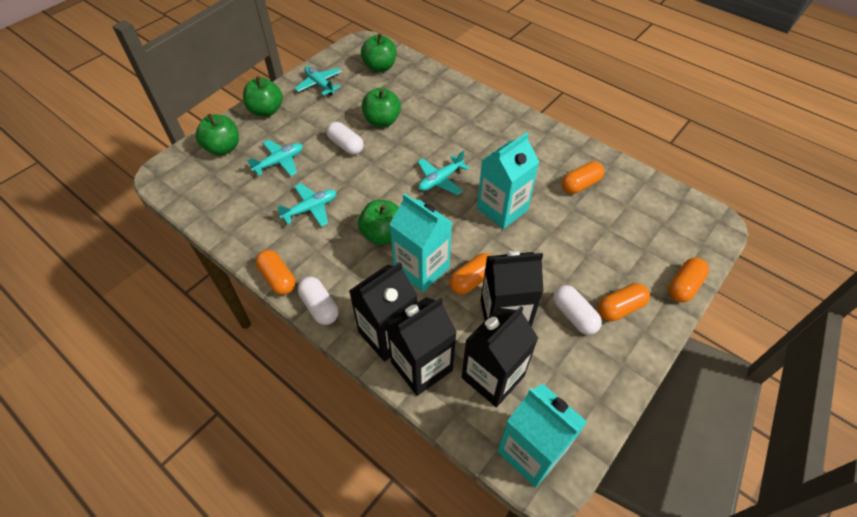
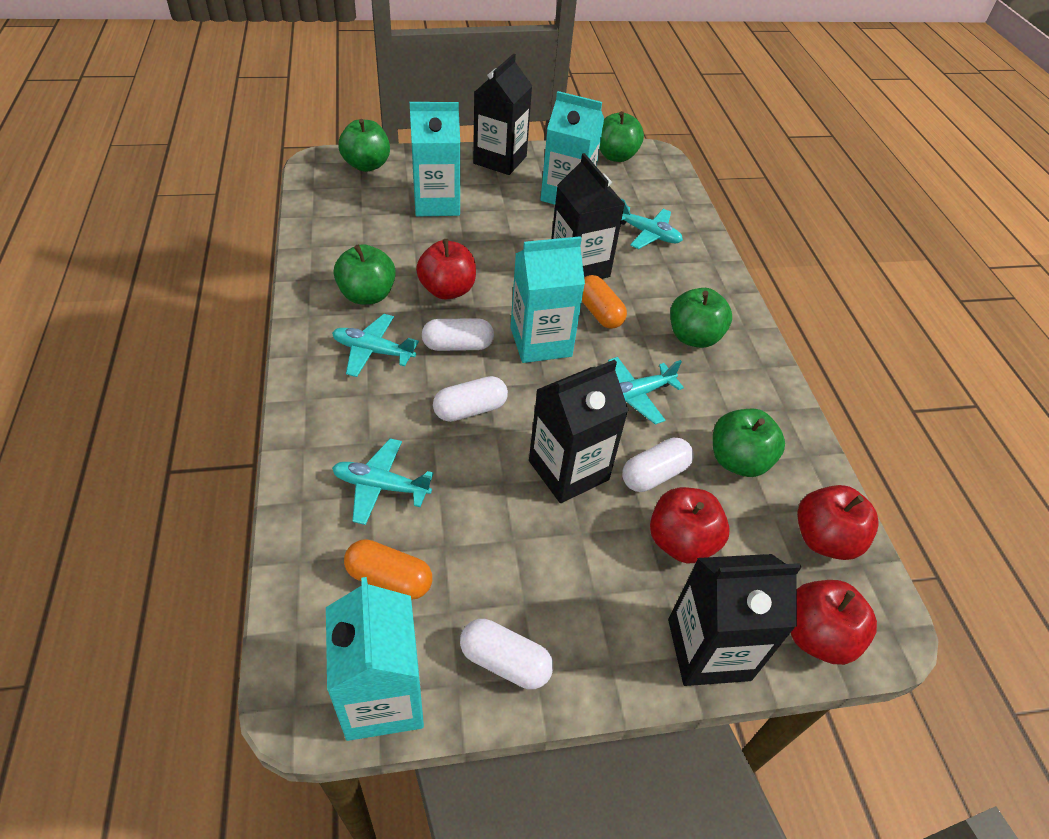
orange capsule: [256,250,296,295] [449,253,492,295] [562,161,604,194] [597,283,650,321] [668,258,709,302] = 5 -> [344,539,432,600] [582,275,627,329] = 2
red apple: none = 0 -> [416,239,476,300] [650,487,730,563] [791,580,877,665] [797,485,879,560] = 4
turquoise carton: [389,193,452,292] [477,132,539,229] [498,384,587,488] = 3 -> [326,577,424,741] [410,102,460,217] [510,236,585,363] [541,91,604,205] = 4
white capsule: [298,277,338,325] [326,122,364,155] [553,285,602,335] = 3 -> [422,318,494,351] [433,376,508,422] [460,619,553,689] [622,438,694,492] = 4

